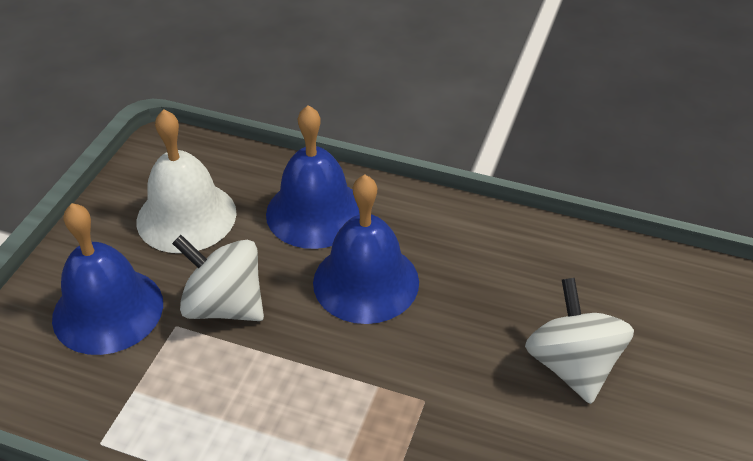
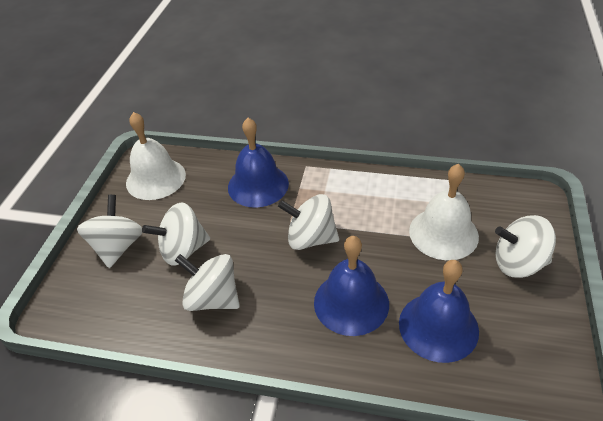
white bell: [137,109,237,253] = 1 -> [126,112,186,200] [409,164,479,260] = 2
white spinning top: [172,235,264,321] [525,278,634,404] = 2 -> [77,195,142,268] [142,203,210,266] [175,254,240,311] [278,194,339,250] [495,215,556,278] = 5

